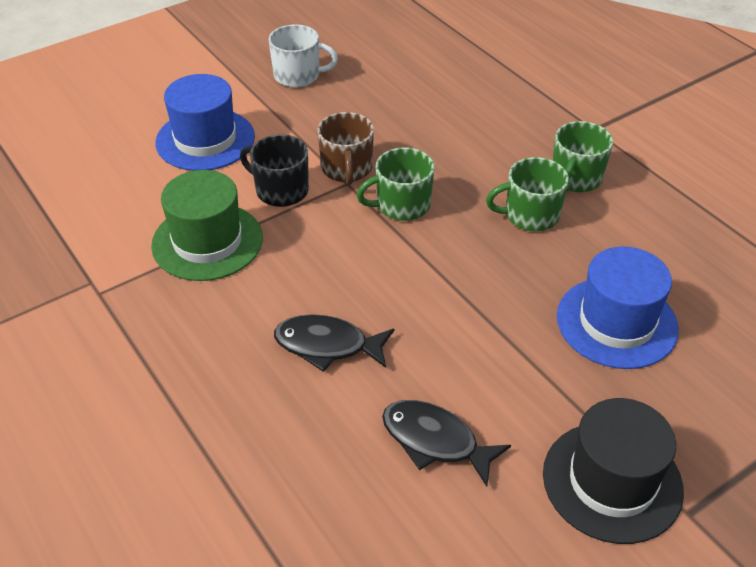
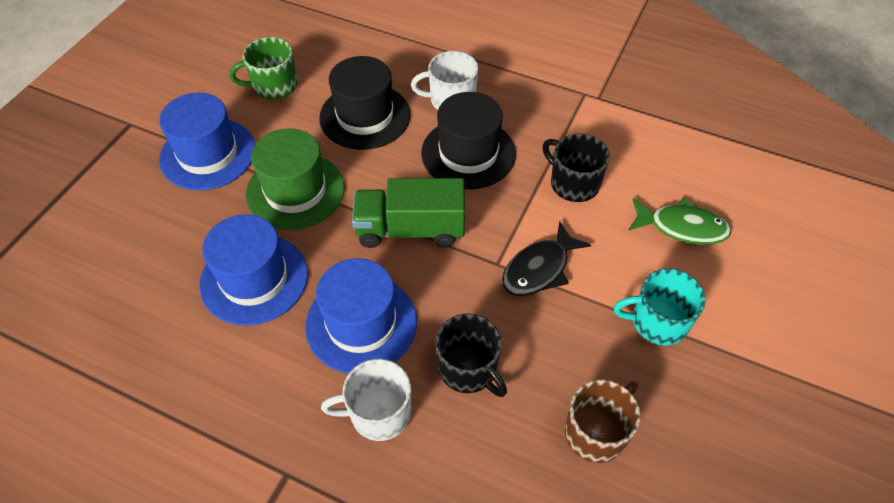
black fish: [274,314,394,372] [382,400,511,487] = 2 -> [502,221,591,296] = 1
black hat: [543,398,684,544] = 1 -> [319,56,410,150] [421,92,516,189] = 2
black mug: [240,134,309,207] = 1 -> [436,313,507,397] [543,134,610,202] = 2
blue hat: [155,74,255,171] [557,246,679,369] = 2 -> [159,93,255,190] [199,214,308,326] [305,258,417,373] = 3
green fish: none = 0 -> [628,198,731,245] = 1
green mug: [357,148,435,221] [486,157,569,231] [553,121,613,192] = 3 -> [229,37,298,100] = 1
green truck: none = 0 -> [352,178,465,248] = 1
turquoise mug: none = 0 -> [614,268,706,346] = 1
white mug: [269,25,338,87] = 1 -> [321,359,411,441] [411,51,478,110] = 2

